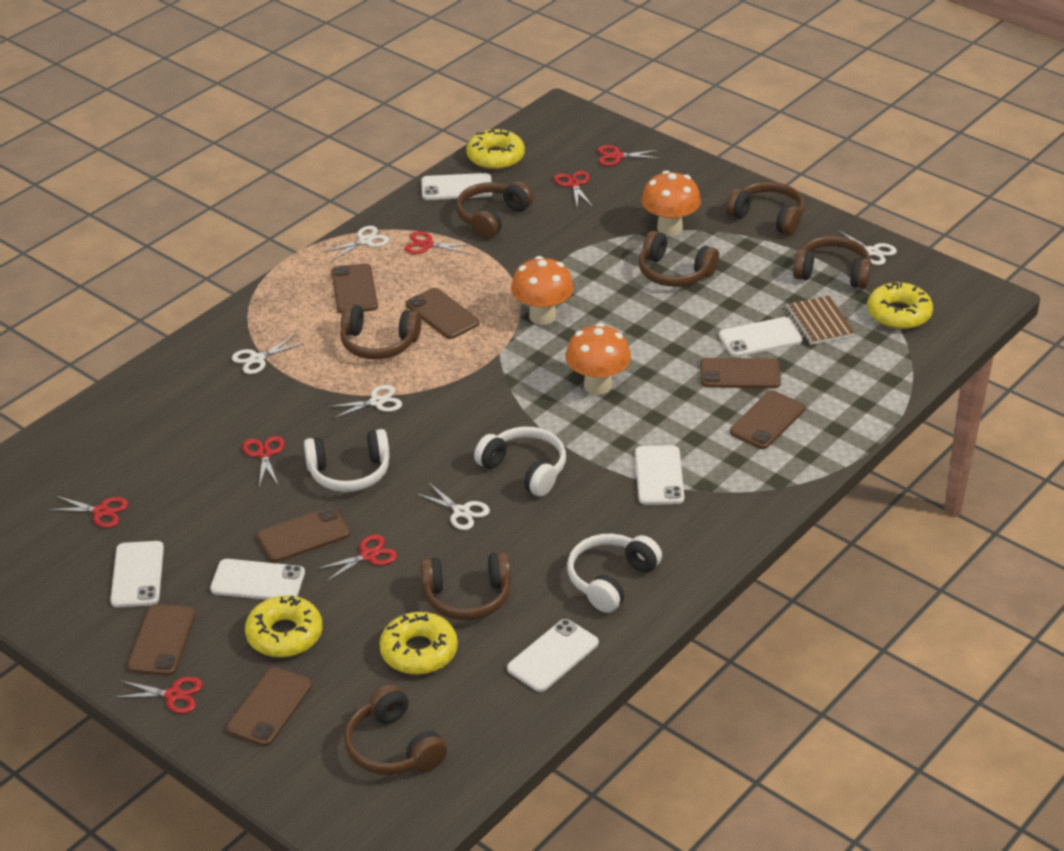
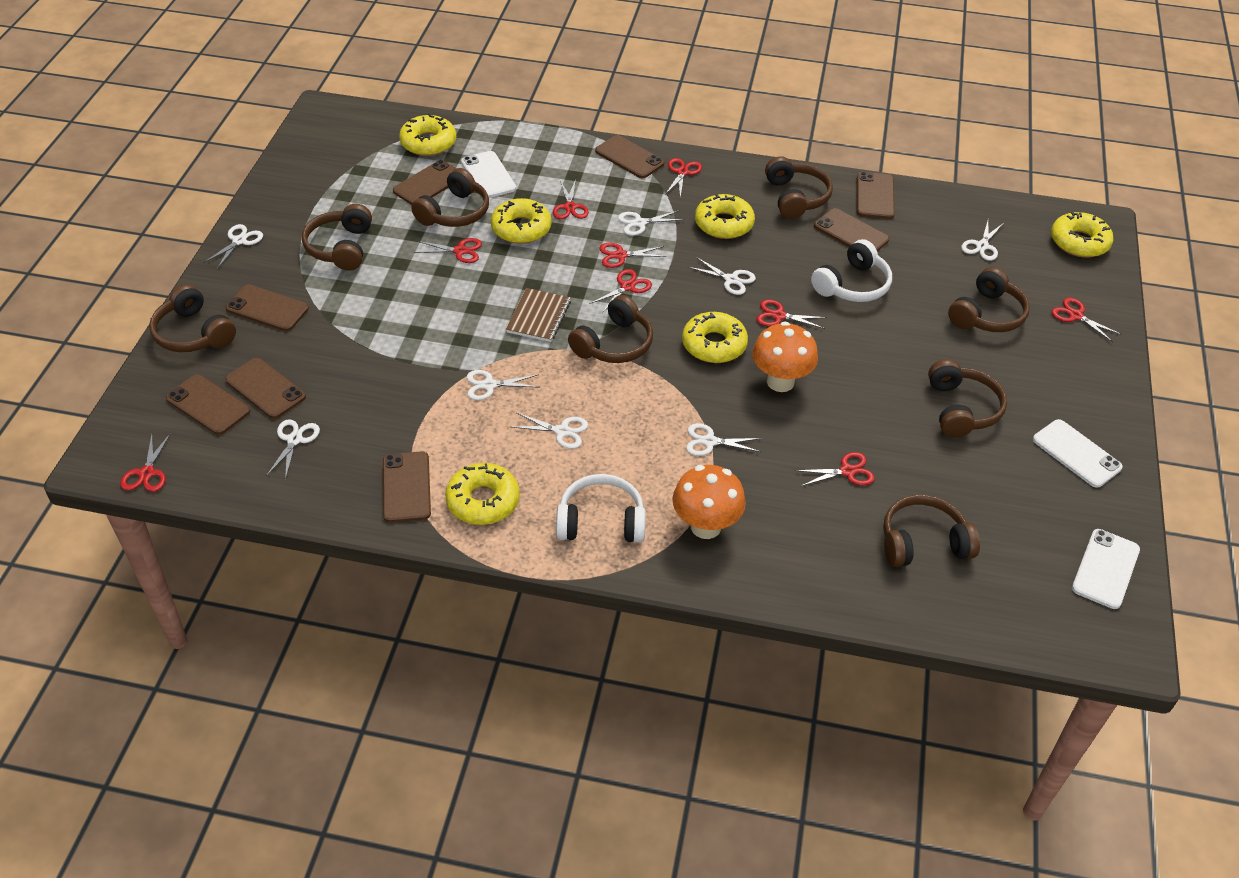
brown headphones: [340,304,421,359] [344,684,447,775] [420,552,511,620] [456,181,533,239] [639,231,719,287] [726,181,805,235] [793,236,871,289] = 7 -> [149,284,236,352] [302,204,372,271] [411,168,489,227] [568,295,653,363] [765,156,833,219] [883,495,980,567] [928,359,1007,437] [948,267,1030,332] = 8
brown phone: [127,604,196,676] [226,667,312,746] [257,507,350,562] [331,264,378,314] [406,288,479,339] [700,358,781,388] [730,391,805,449] = 7 -> [166,374,250,435] [225,285,309,331] [225,358,306,419] [383,451,431,523] [393,160,457,205] [595,135,664,178] [814,208,889,251] [857,172,895,219] = 8
orange mushroom: [511,256,574,325] [565,323,631,395] [641,171,701,236] = 3 -> [673,465,746,539] [752,321,818,392] = 2
red scissors: [48,496,128,528] [114,677,203,714] [242,436,285,487] [317,535,397,582] [404,231,473,254] [554,171,593,207] [598,145,661,166] = 7 -> [120,433,171,492] [414,238,482,263] [553,179,589,219] [590,269,652,313] [599,243,667,268] [666,158,702,198] [756,299,827,329] [795,452,875,486] [1051,297,1122,342] = 9
white headphones: [304,429,390,492] [474,427,566,497] [567,534,662,613] = 3 -> [556,474,646,543] [811,239,892,302] = 2
white phone: [110,541,164,607] [210,559,305,600] [421,173,493,200] [507,619,599,692] [635,445,684,505] [719,317,803,357] = 6 -> [461,151,516,198] [1033,419,1123,488] [1072,529,1140,609] = 3
white scissors: [232,336,303,374] [323,226,389,261] [326,385,402,419] [416,483,490,530] [838,230,897,265] = 5 -> [203,224,263,269] [266,419,320,480] [467,370,540,400] [512,413,588,449] [618,210,684,236] [686,423,762,456] [688,257,756,295] [961,221,1004,261] = 8
yellow donut: [245,595,323,658] [379,612,458,675] [466,128,525,170] [867,282,933,329] = 4 -> [399,113,456,156] [445,463,520,525] [491,198,551,244] [682,312,748,363] [695,194,755,239] [1051,212,1113,257] = 6

